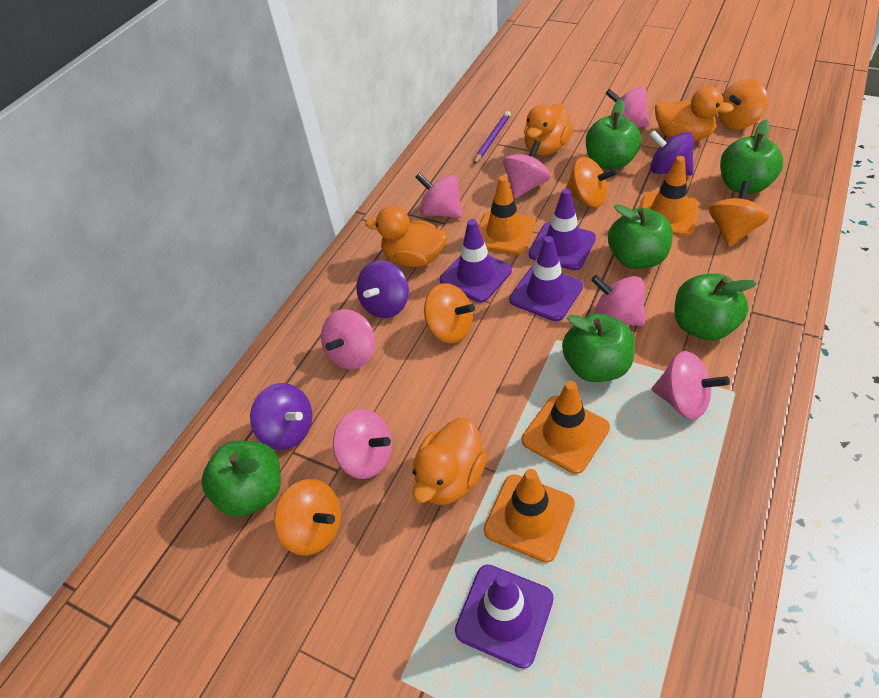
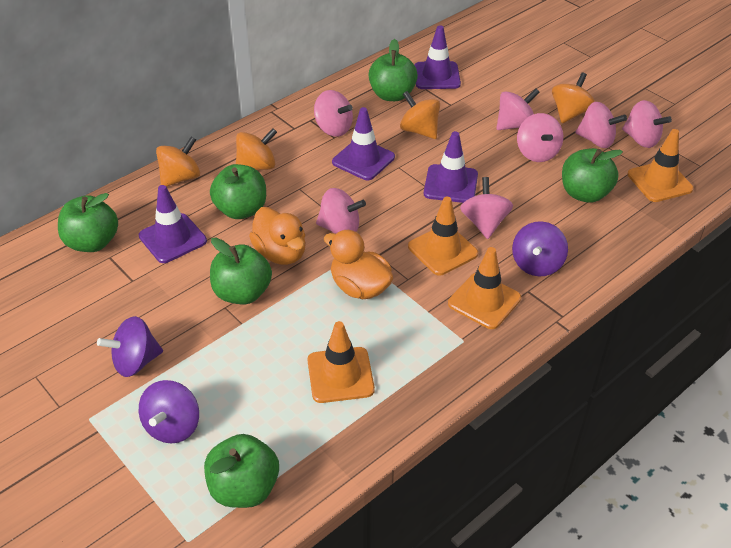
orange duck: [365,206,447,267] [412,418,487,505] [524,103,574,156] [655,86,734,141] = 4 -> [249,207,306,265] [324,230,393,299] = 2
orange spinning top: [274,479,341,556] [424,283,475,343] [565,157,618,208] [709,181,769,247] [718,79,768,130] = 5 -> [156,136,200,187] [236,128,277,170] [400,91,440,139] [552,73,595,123] = 4
purple pencil: [474,111,511,164] = 1 -> none = 0

